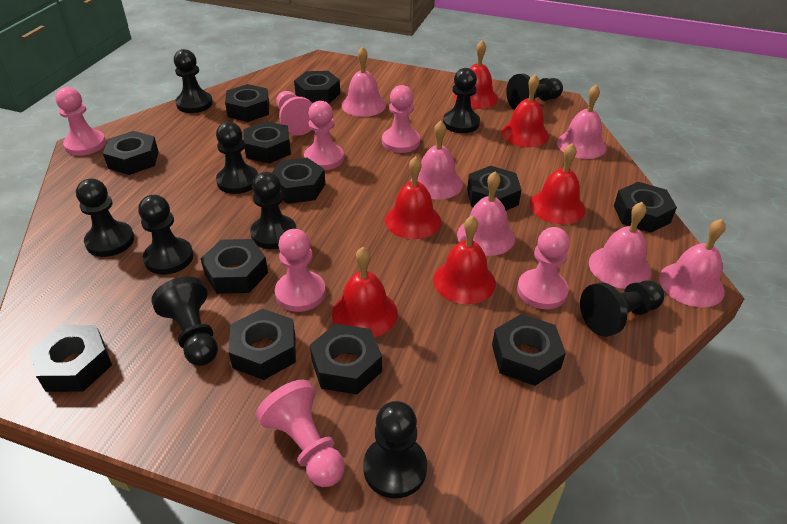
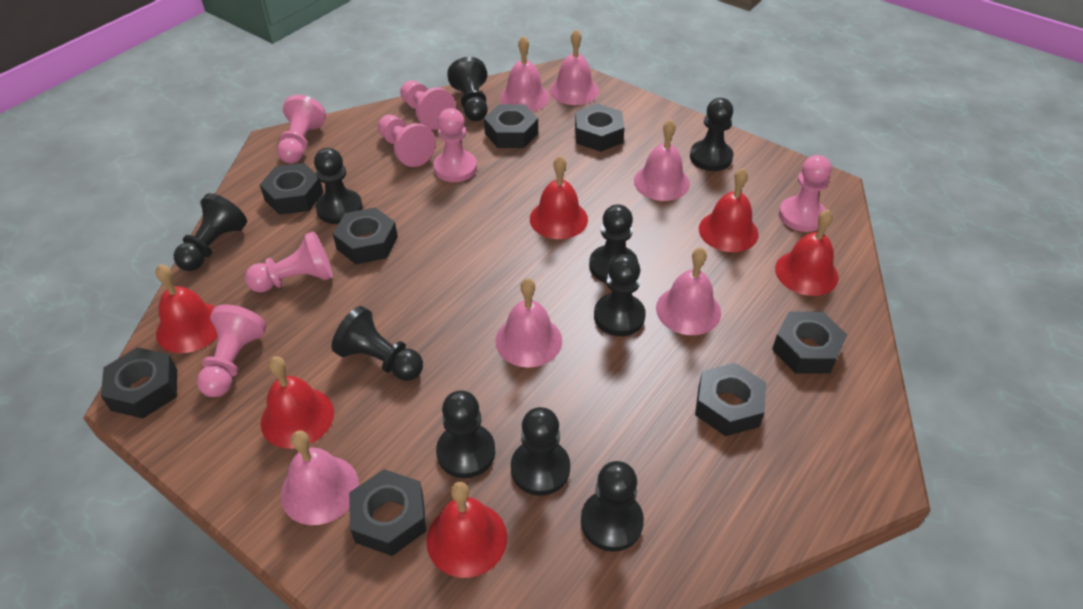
black nut: [30,325,112,392] [103,131,159,175] [200,239,268,294] [225,84,269,122] [228,309,296,380] [244,121,291,164] [272,158,325,204] [294,71,340,104] [310,324,382,394] [467,166,522,211] [492,314,566,386] [614,182,677,233] = 12 -> [101,347,177,418] [260,163,324,215] [333,208,398,264] [349,469,426,556] [484,104,538,148] [575,104,625,152] [695,363,766,436] [772,311,847,374] = 8

